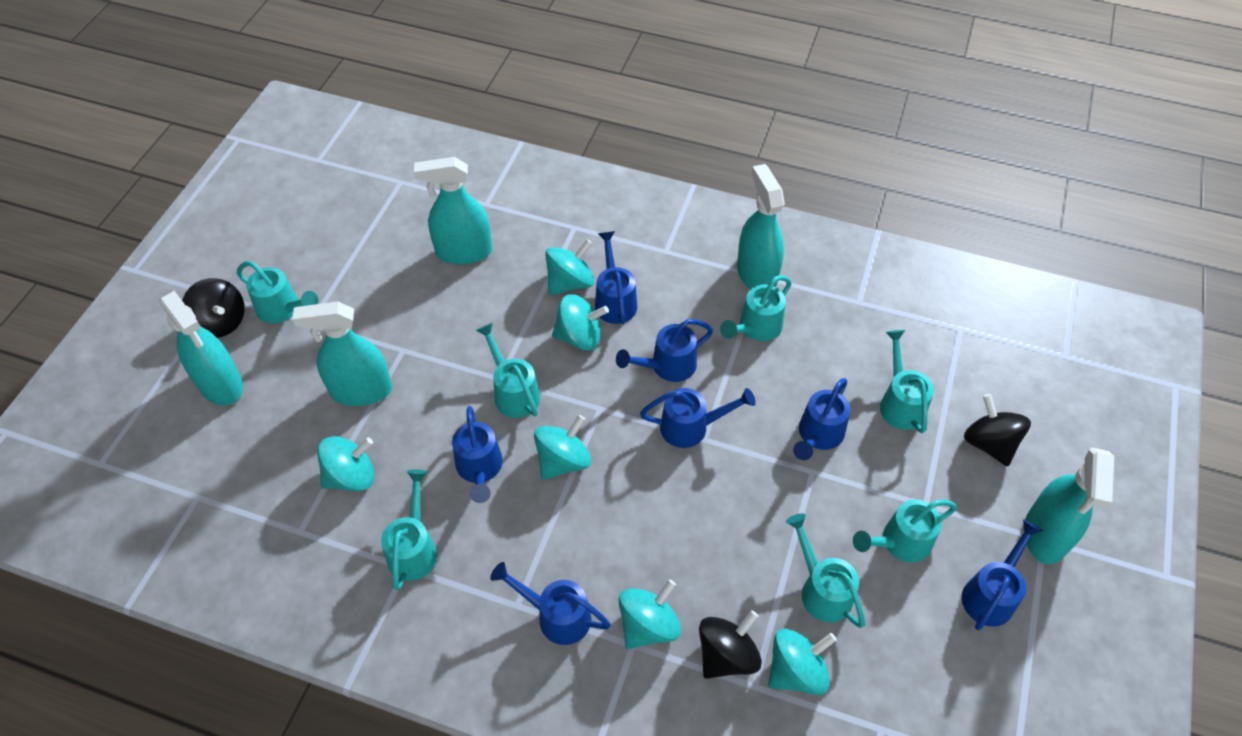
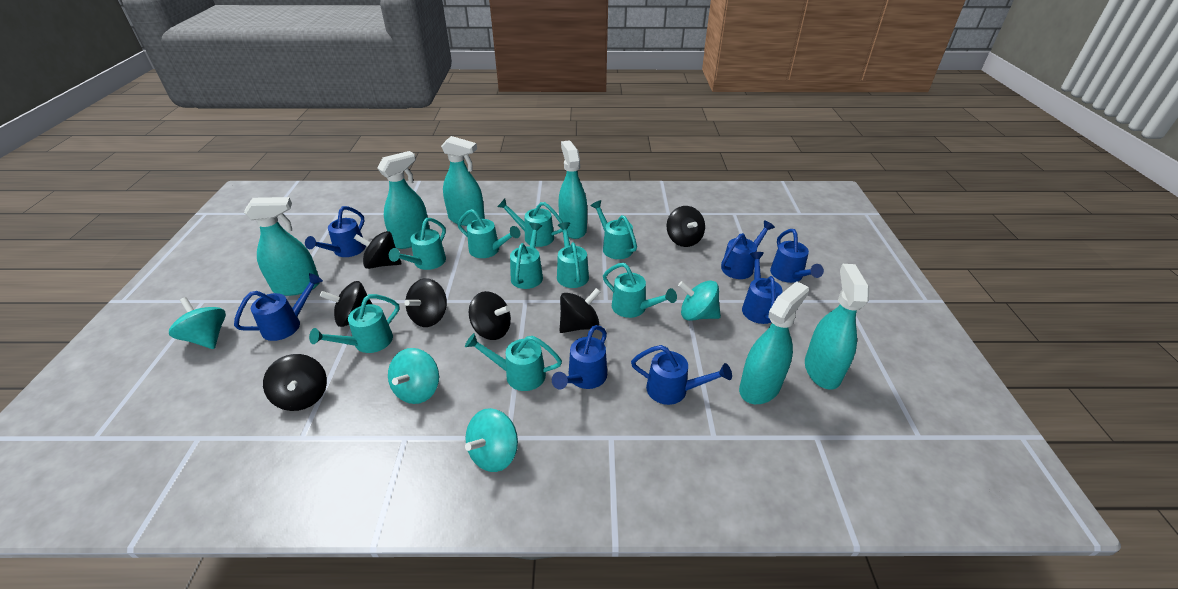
black spinning top: [182,278,245,338] [699,610,762,679] [964,394,1031,466] = 3 -> [263,354,327,411] [320,281,372,327] [354,231,401,269] [404,278,447,327] [469,291,511,340] [559,288,600,333] [667,206,705,247] = 7
turquoise spinning top: [317,436,375,492] [534,415,591,480] [545,239,594,295] [552,294,609,351] [619,579,681,649] [768,629,837,695] = 6 -> [169,297,226,349] [388,348,439,404] [465,408,518,472] [678,281,721,321] = 4
turquoise spray bottle: [159,291,243,405] [292,302,392,406] [414,157,492,265] [737,164,785,289] [1024,448,1114,564] = 5 -> [244,197,319,296] [378,151,430,249] [441,136,485,226] [558,140,587,239] [739,281,809,404] [805,264,869,390] = 6
turquoise watering can: [237,261,318,324] [381,469,437,590] [476,323,540,418] [720,275,792,341] [786,513,865,628] [853,499,957,563] [880,330,934,433] = 7 -> [309,294,399,353] [389,218,446,270] [458,209,521,258] [465,333,562,391] [497,199,563,247] [510,223,543,289] [557,222,589,288] [590,200,637,259] [603,263,677,318] = 9

